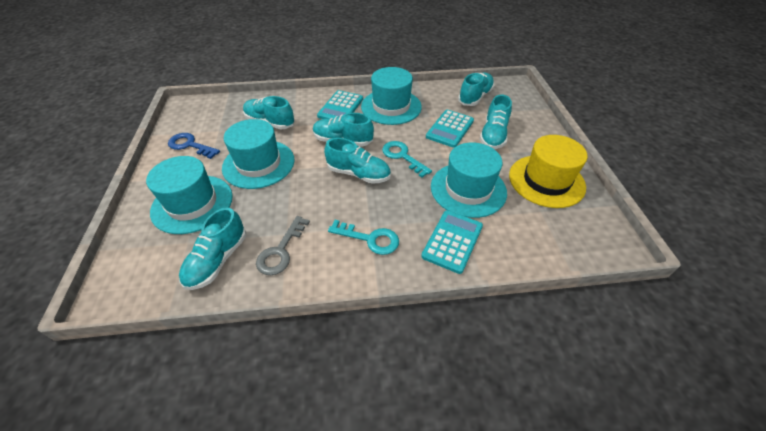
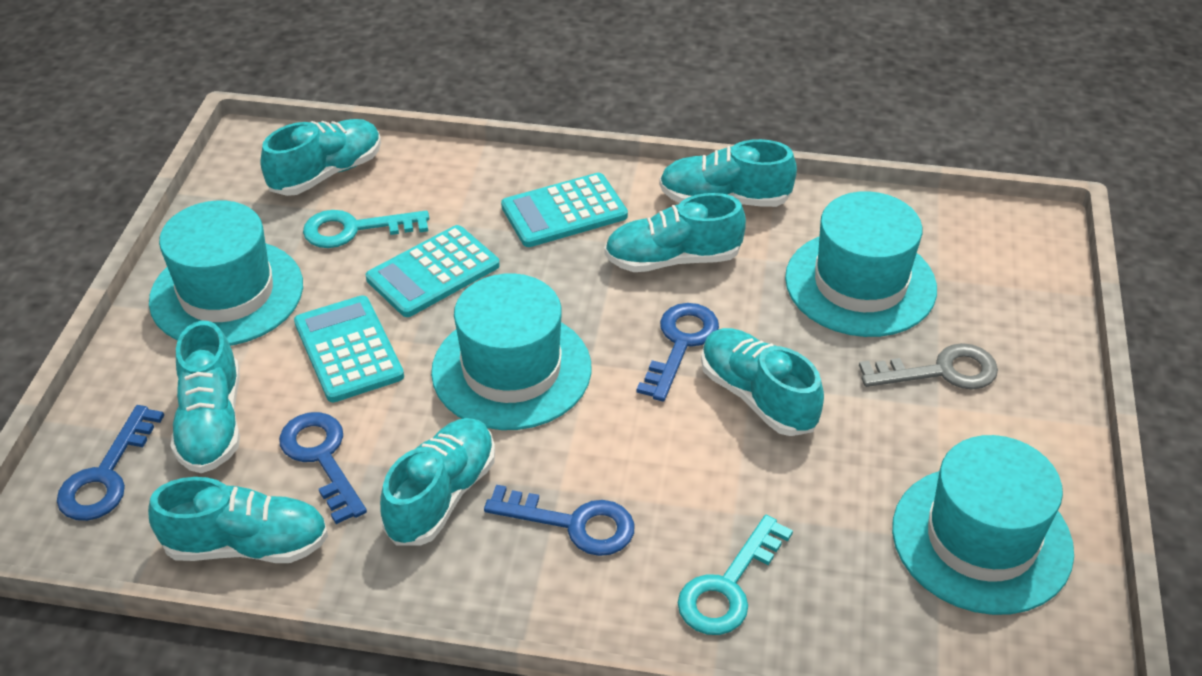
blue key: [168,133,220,159] = 1 -> [57,405,164,521] [279,412,367,524] [484,485,635,556] [637,303,719,402] = 4
turquoise shoe: [179,207,246,290] [243,96,295,130] [313,113,374,147] [324,138,391,184] [458,73,494,106] [480,94,512,149] = 6 -> [148,477,328,563] [170,321,240,473] [261,119,381,196] [380,418,495,546] [605,193,746,272] [659,139,797,207] [701,328,824,436] = 7
yellow hat: [509,135,587,208] = 1 -> none = 0

